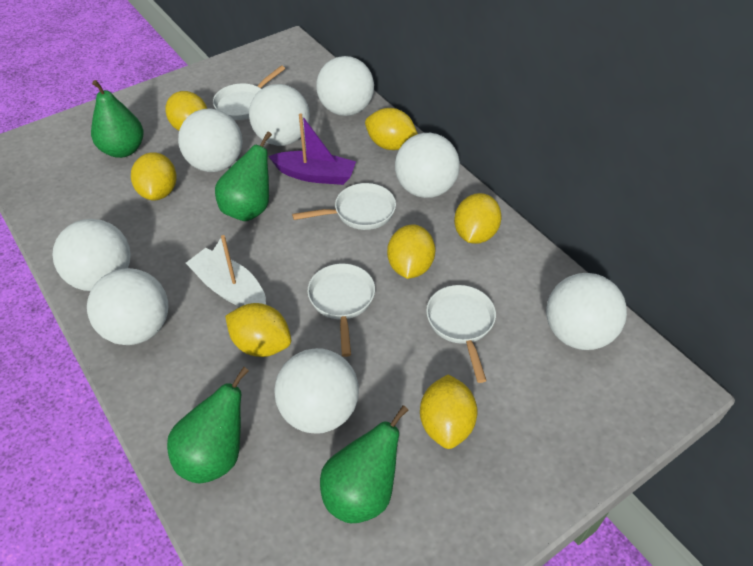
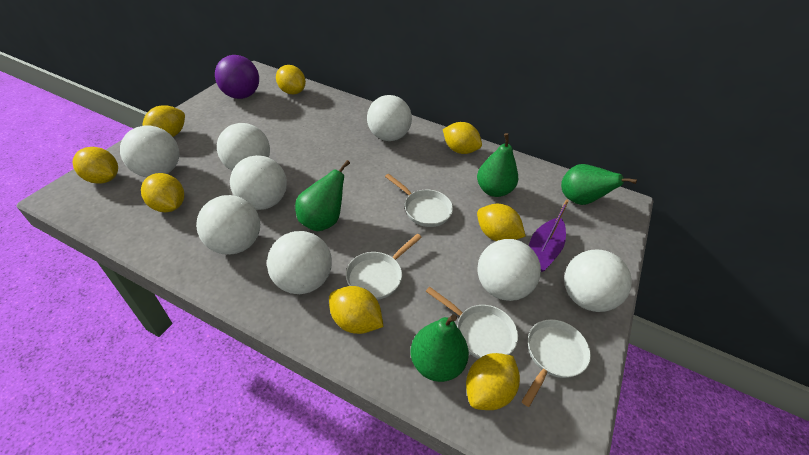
purple ball: none = 0 -> [215,55,259,99] = 1
white boat: [186,235,266,307] = 1 -> none = 0
yellow lemon: [131,152,177,200] [165,91,207,131] [225,303,291,357] [365,108,418,150] [387,224,435,279] [420,374,478,449] [454,193,502,244] = 7 -> [72,147,118,184] [141,173,184,212] [142,105,185,137] [276,65,306,94] [329,286,384,334] [443,122,482,154] [466,353,520,410] [477,204,526,241] = 8

